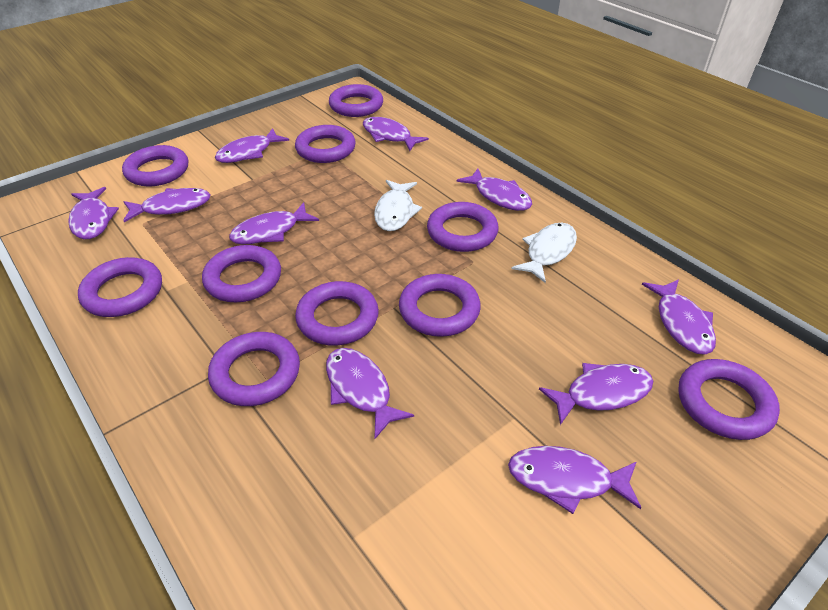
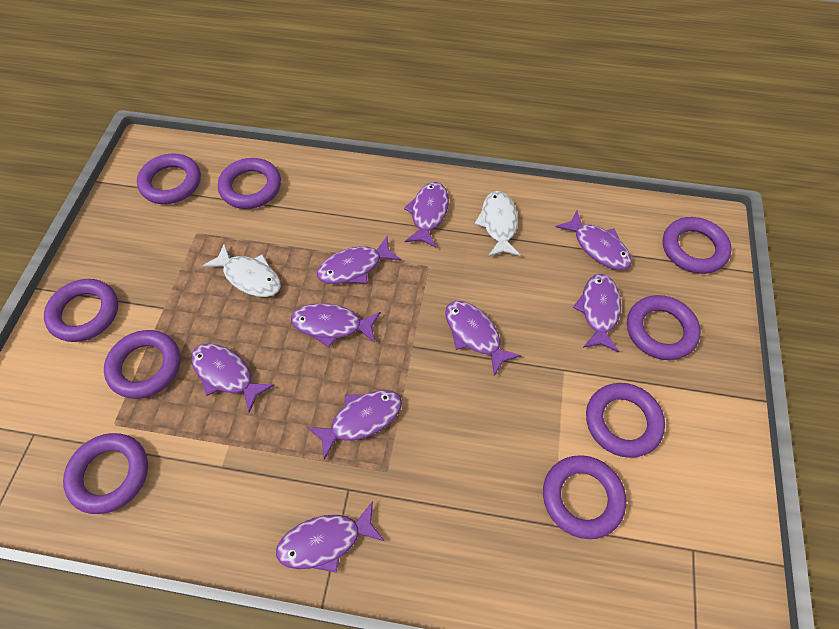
purple fish: [68,187,119,239] [123,188,210,222] [215,128,289,163] [229,202,319,245] [326,348,414,439] [363,117,429,151] [457,169,532,211] [508,446,641,514] [539,363,653,425] [642,279,716,355] = 10 -> [191,343,275,413] [276,501,384,573] [291,303,381,348] [307,390,402,460] [317,237,401,284] [404,182,449,248] [445,301,521,376] [556,210,632,270] [573,274,621,352] = 9
purple ring: [78,257,162,317] [122,145,188,186] [202,245,281,302] [208,332,300,406] [295,125,356,163] [295,281,379,346] [329,84,383,117] [399,274,481,337] [427,202,498,252] [678,359,780,440] = 10 -> [44,279,118,342] [63,433,148,514] [104,330,180,399] [137,153,201,204] [218,158,281,209] [543,455,626,539] [586,383,665,458] [627,295,701,360] [663,217,732,274] = 9

